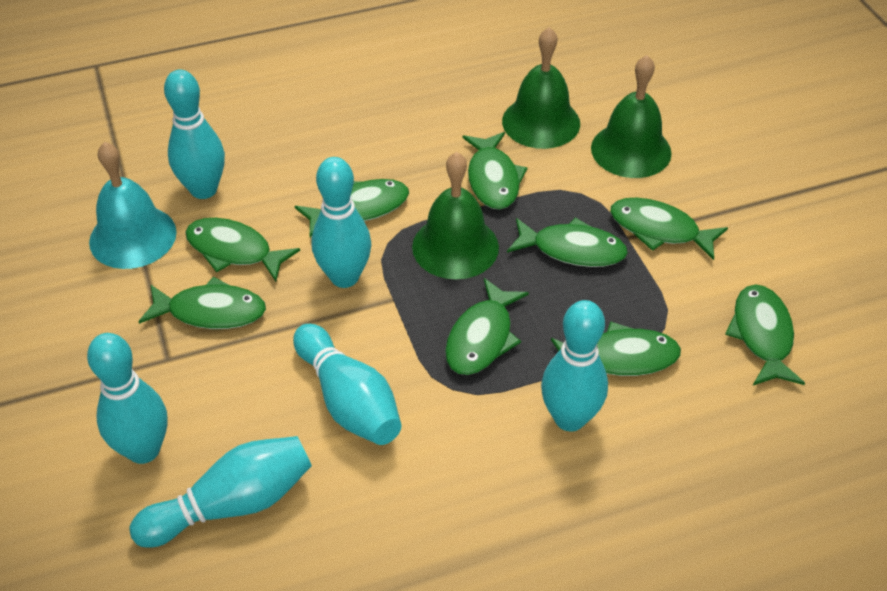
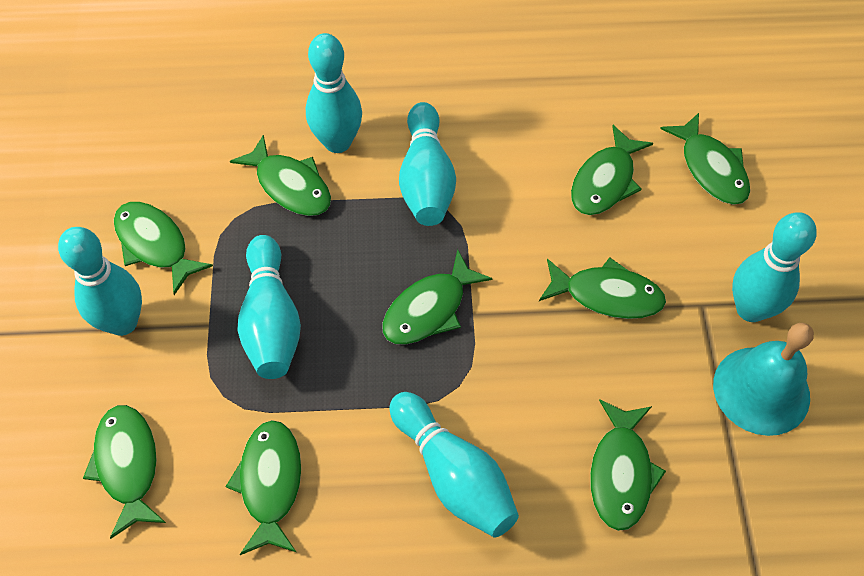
green bell: [412,152,499,279] [502,27,580,149] [591,55,672,178] = 3 -> none = 0

